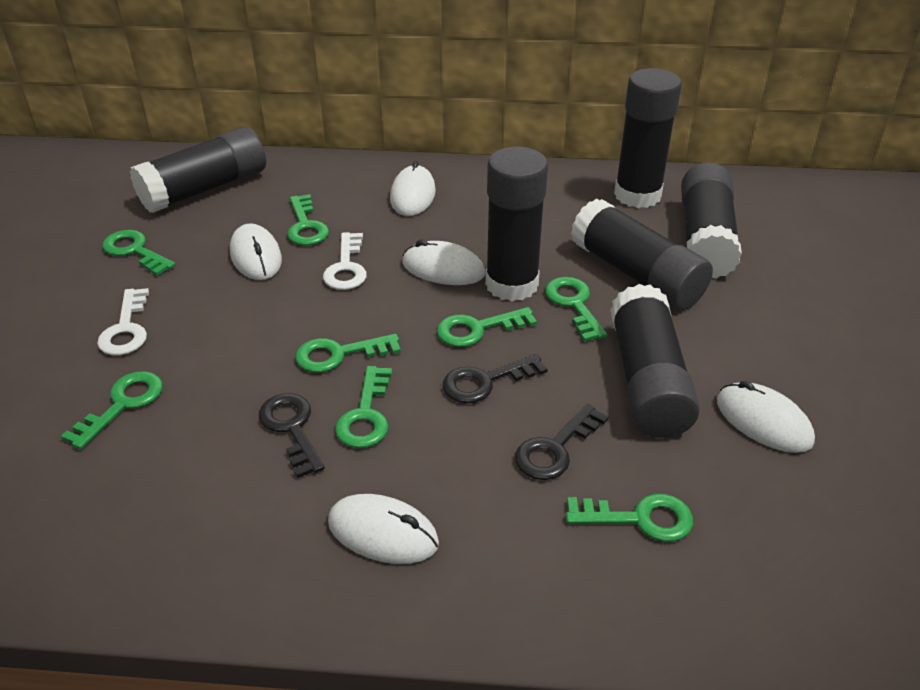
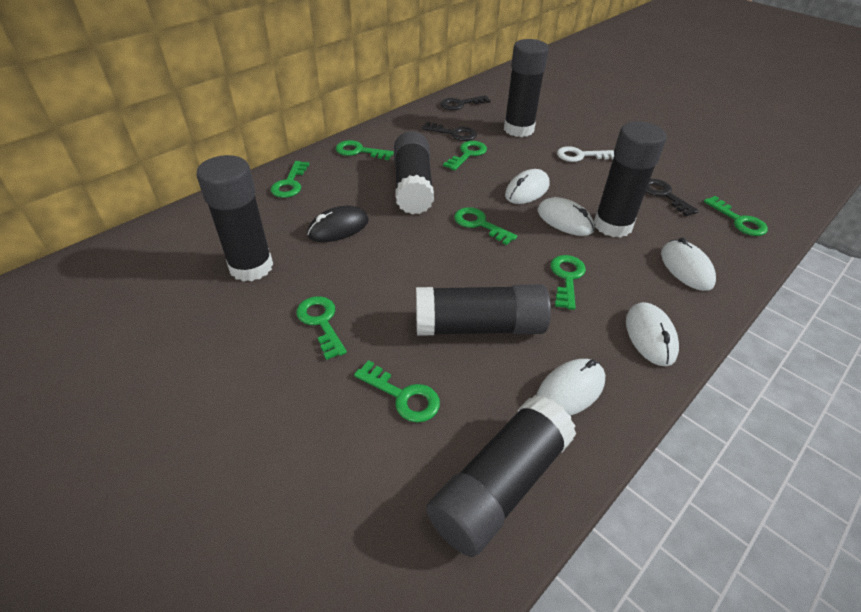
black mouse: none = 0 -> [307,206,369,242] = 1
white key: [97,288,149,355] [323,232,367,290] = 2 -> [557,146,614,162] = 1

